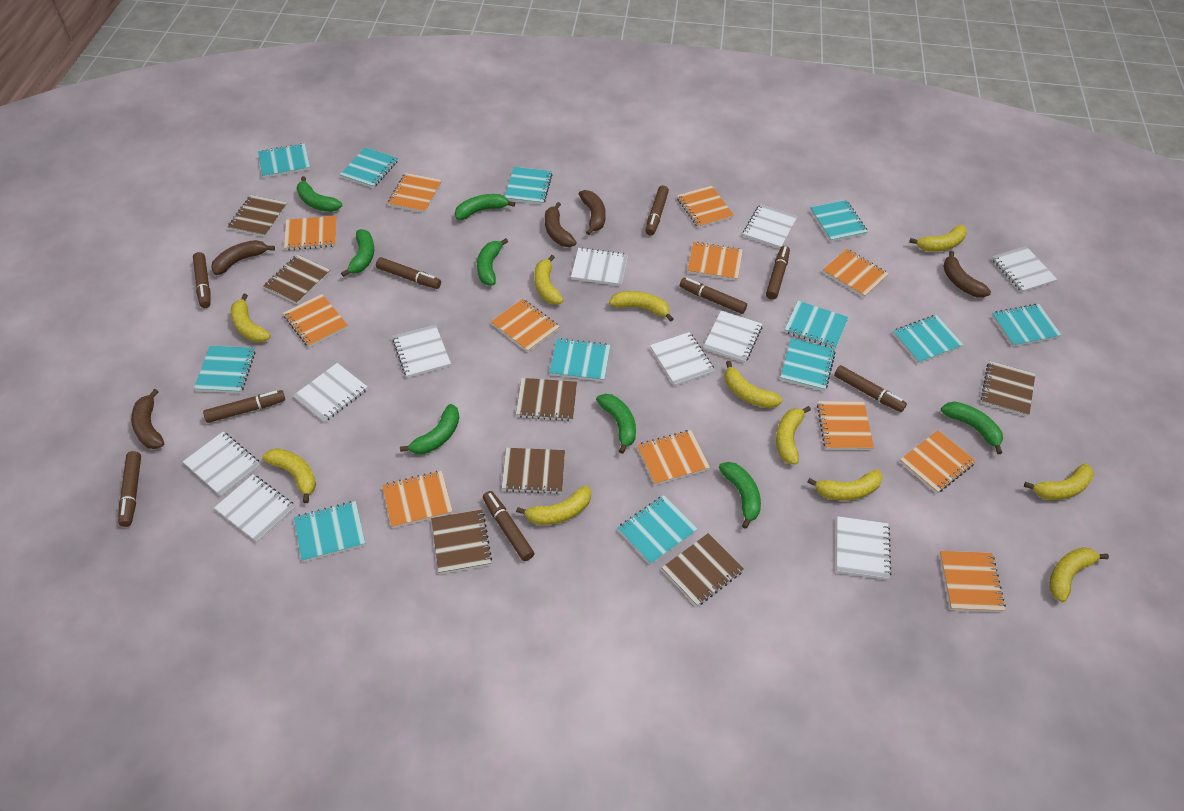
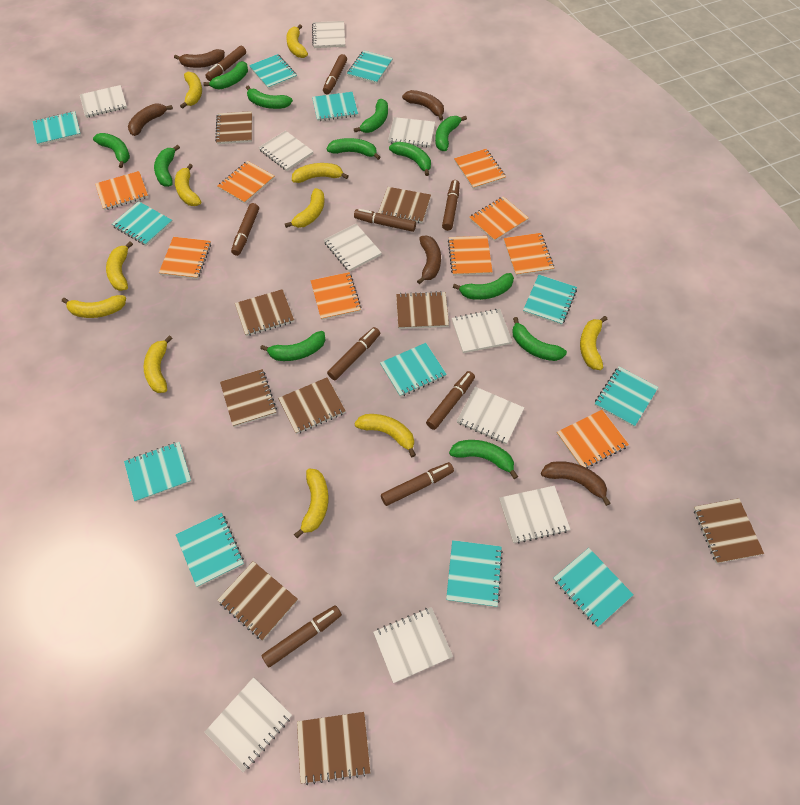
brown notebook: [228,195,287,237] [264,254,331,304] [431,509,492,574] [501,448,565,494] [516,378,577,421] [662,533,744,607] [981,361,1035,417] = 7 -> [215,111,252,144] [217,561,298,640] [220,369,277,427] [235,289,294,336] [278,377,346,434] [297,712,370,785] [378,187,431,223] [396,291,449,329] [693,498,764,564] = 9
green banana: [297,176,342,212] [341,229,374,277] [400,404,459,454] [455,194,515,220] [477,238,508,286] [596,394,636,454] [719,462,761,529] [941,402,1003,454] = 8 -> [93,133,130,168] [154,145,180,187] [203,61,248,90] [246,86,293,109] [260,331,326,361] [327,138,381,160] [354,99,388,133] [389,142,431,176] [435,116,467,151] [449,440,518,479] [453,273,514,300] [512,317,567,361] = 12
orange notebook: [283,294,348,348] [284,216,336,251] [382,471,453,528] [388,173,442,213] [491,299,560,352] [637,430,710,485] [677,186,734,228] [687,242,743,281] [817,401,874,450] [823,249,889,298] [900,430,976,493] [940,551,1006,612] = 12 -> [95,171,148,210] [159,237,211,279] [218,161,274,204] [311,272,361,320] [448,236,493,276] [454,149,506,189] [469,196,529,241] [504,233,554,276] [557,410,629,468] = 9

